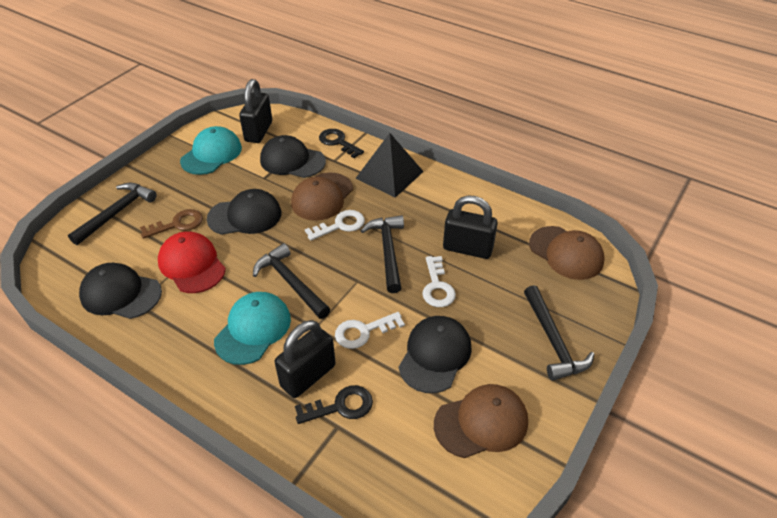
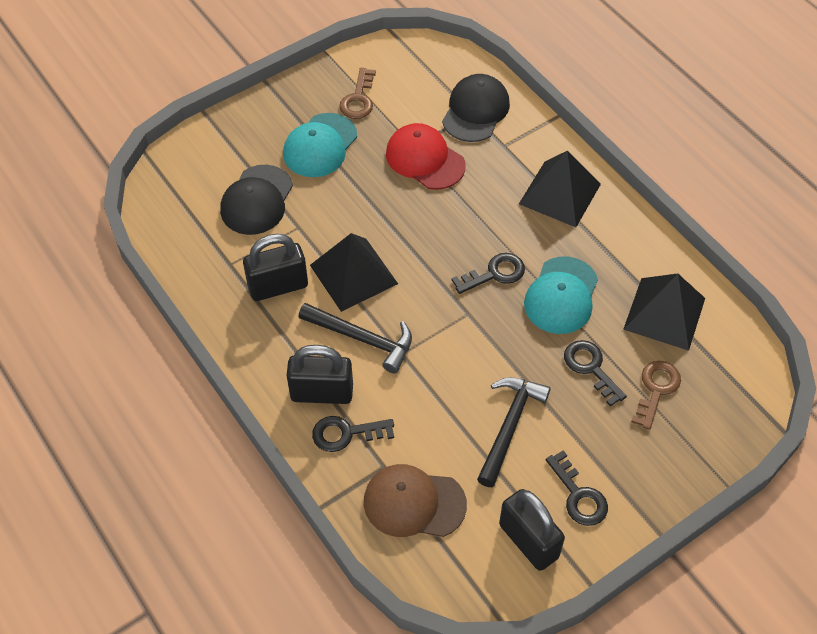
black cap: [79,263,162,319] [207,189,282,235] [260,135,326,178] [399,316,472,393] = 4 -> [220,165,293,235] [442,74,510,142] = 2
black hammer: [68,183,157,245] [253,243,330,319] [361,215,404,293] [524,285,594,381] = 4 -> [299,303,412,373] [477,377,551,487] = 2
black key: [295,385,373,424] [319,129,364,158] = 2 -> [312,416,394,452] [452,253,525,294] [546,450,608,526] [564,340,627,406] = 4
black pyramid: [355,133,424,198] = 1 -> [310,233,398,312] [519,151,601,227] [623,273,705,351] = 3
brown cap: [291,173,353,221] [434,384,528,458] [529,226,605,280] = 3 -> [364,464,467,537] = 1
brown key: [140,209,203,239] = 1 -> [339,68,376,119] [631,361,681,430] = 2
white key: [305,210,365,241] [335,312,405,349] [422,256,456,307] = 3 -> none = 0

